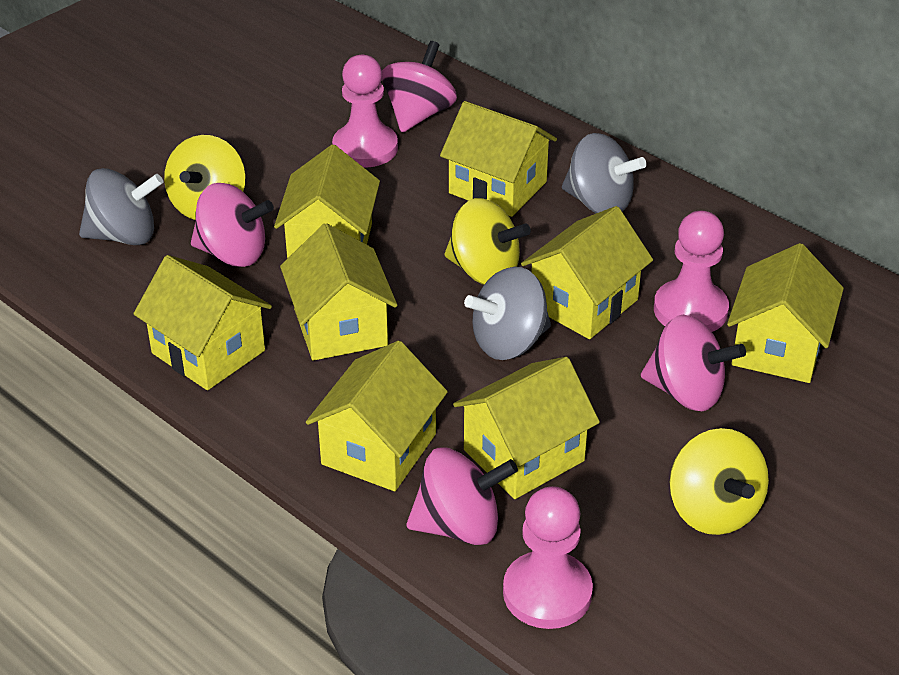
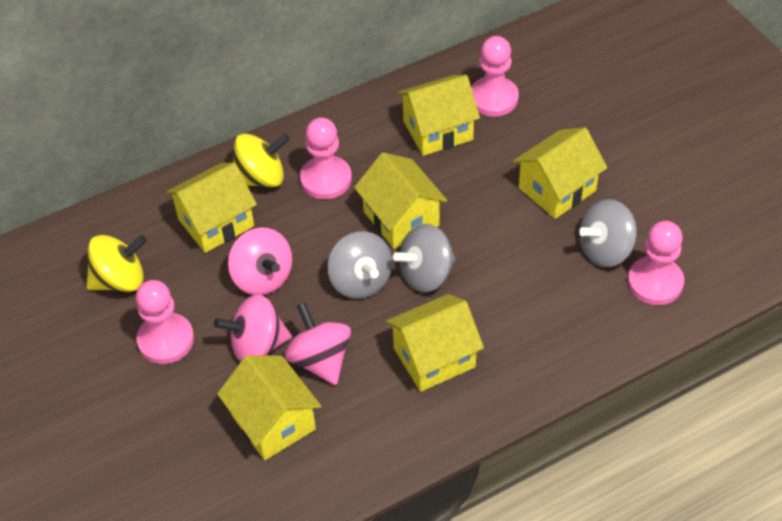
pink pawn: [332,55,398,168] [503,486,593,629] [654,211,729,332] = 3 -> [136,280,194,364] [300,117,352,199] [471,36,519,116] [627,221,684,305] = 4
pink spinning top: [191,183,274,267] [382,41,457,132] [406,447,518,545] [641,315,746,411] = 4 -> [214,294,292,361] [228,228,292,295] [284,302,351,385] = 3
yellow house: [133,255,272,390] [274,145,380,259] [280,223,397,361] [306,341,448,491] [440,101,557,217] [453,357,600,499] [521,206,653,339] [727,243,844,383] = 8 -> [166,163,257,253] [217,355,321,460] [354,152,447,249] [386,294,484,392] [397,75,480,156] [513,127,607,219] = 6
yellow spinning top: [164,135,245,220] [445,198,531,285] [670,428,769,535] = 3 -> [86,235,147,292] [233,133,290,187] = 2

